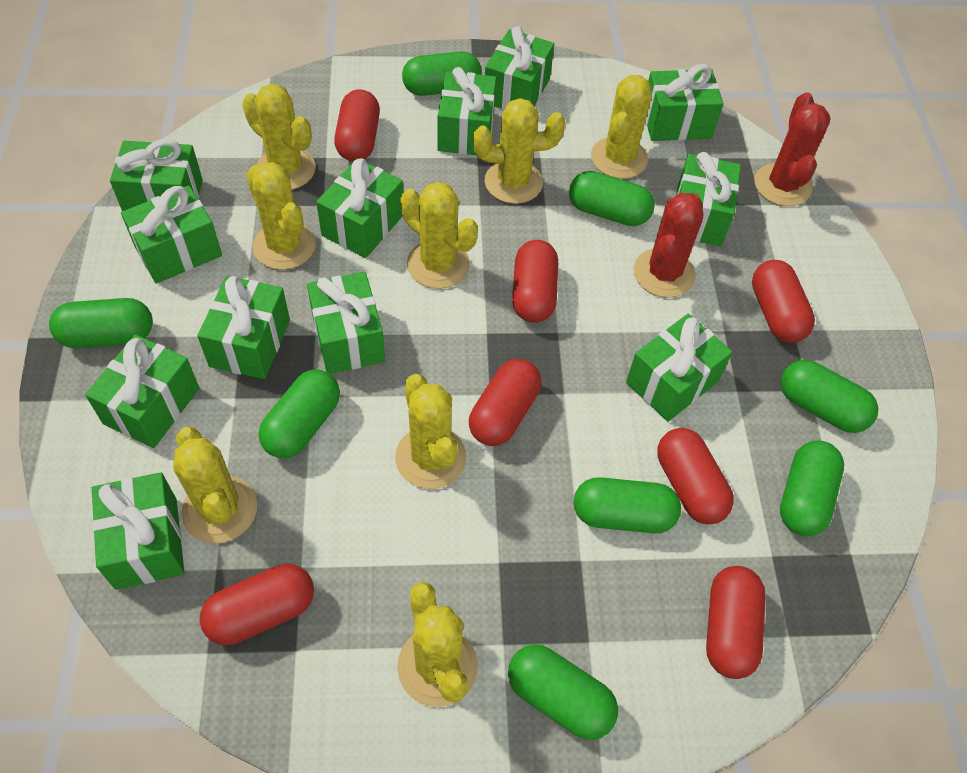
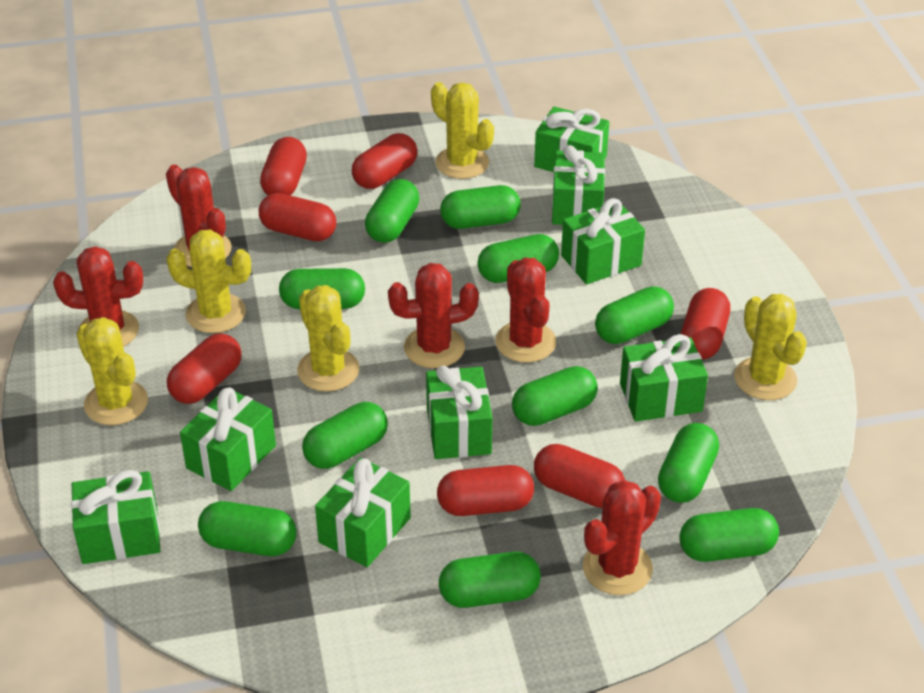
green capsule: [49,298,153,348] [259,370,340,458] [402,51,482,96] [508,644,618,740] [569,171,655,226] [574,477,681,533] [780,440,844,536] [781,360,878,433] = 8 -> [198,501,297,556] [279,268,365,309] [302,402,388,469] [365,179,420,243] [439,552,541,608] [440,185,521,229] [477,234,559,283] [512,366,598,426] [595,286,674,344] [658,423,719,503] [679,508,779,562] = 11
green gift: [85,335,199,448] [92,472,184,590] [110,139,203,211] [121,185,222,284] [197,276,290,379] [307,272,385,374] [316,158,403,258] [437,67,497,155] [485,26,554,110] [626,314,732,422] [645,64,723,141] [676,152,741,246] = 12 -> [71,470,160,564] [180,387,276,491] [315,458,411,567] [426,365,492,459] [534,107,609,172] [552,145,605,225] [561,198,645,284] [620,334,708,422] = 8
red cactus: [634,193,703,298] [754,92,831,206] = 2 -> [53,246,143,347] [166,165,231,267] [388,263,479,368] [495,257,556,363] [583,480,661,595] = 5
yellow cactus: [173,427,257,544] [242,84,316,190] [246,162,316,270] [395,374,466,489] [397,582,478,707] [401,182,478,289] [473,98,565,204] [591,75,652,179] = 8 -> [76,317,148,425] [166,229,251,333] [297,285,359,392] [431,82,494,179] [734,294,807,400] = 5

